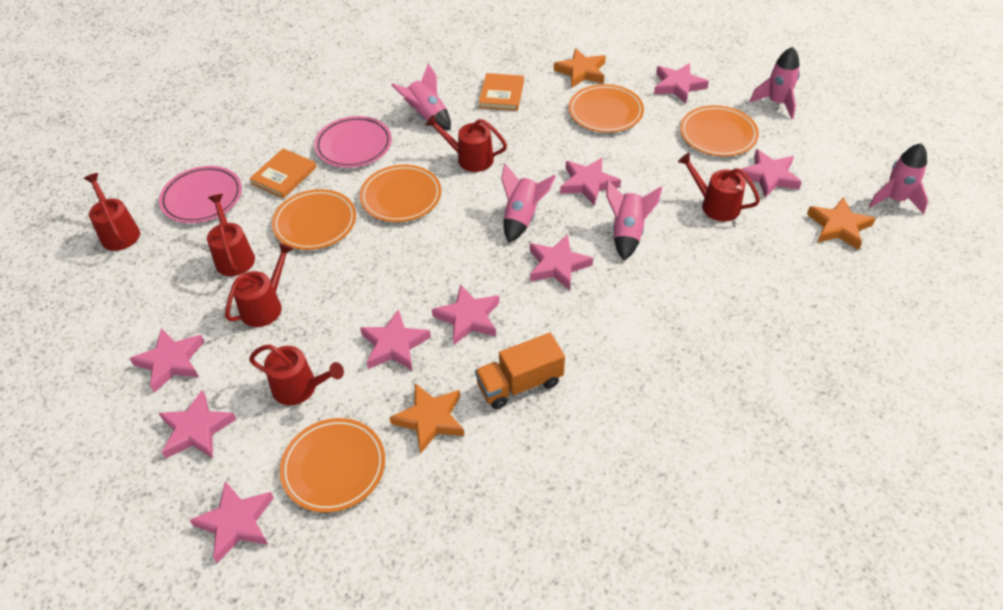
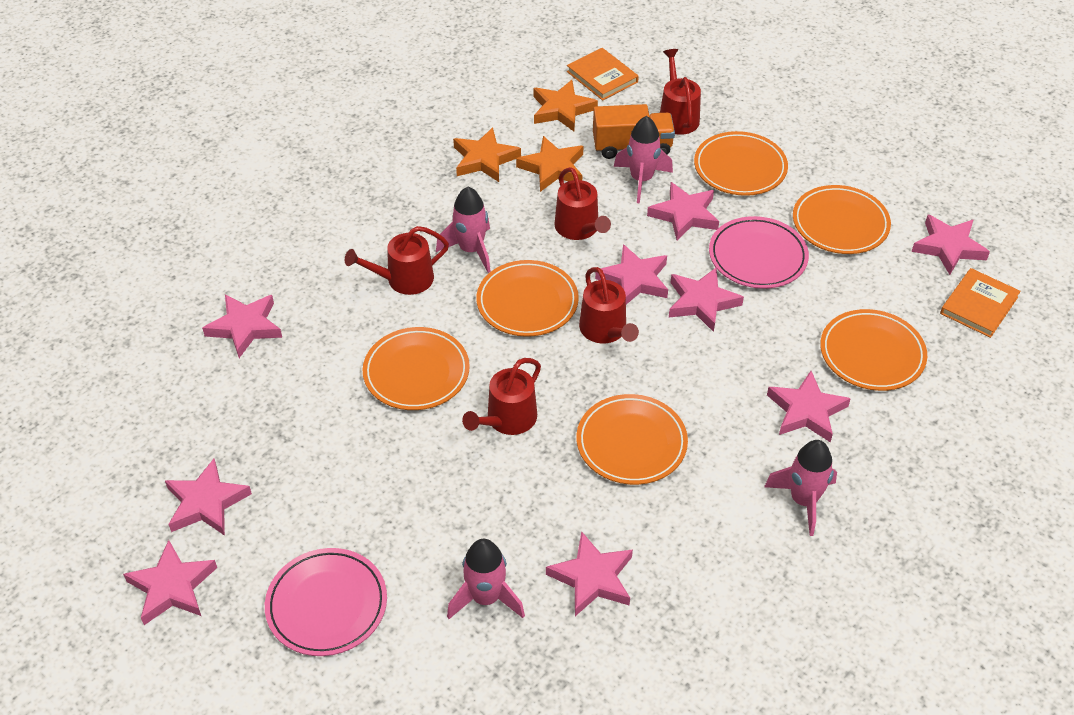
orange plate: [272,189,356,250] [280,418,385,513] [360,165,441,222] [568,84,644,133] [680,105,759,157] = 5 -> [362,327,470,410] [476,260,579,337] [576,394,688,485] [694,131,788,196] [793,185,891,254] [820,309,927,391] = 6
pink rocket: [391,64,451,130] [501,164,556,243] [606,180,662,261] [750,47,800,119] [869,143,928,214] = 5 -> [436,187,491,273] [447,539,525,619] [614,116,673,204] [764,440,837,536] = 4
red watering can: [84,173,140,251] [207,194,255,276] [225,243,294,327] [249,344,344,405] [425,115,507,172] [678,153,760,221] = 6 -> [345,226,449,295] [462,358,541,435] [554,167,611,240] [579,267,639,344] [660,49,701,135] = 5

